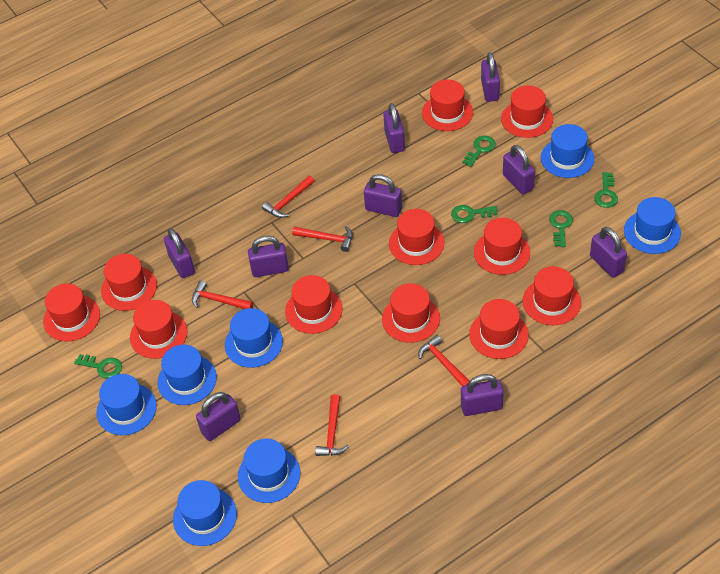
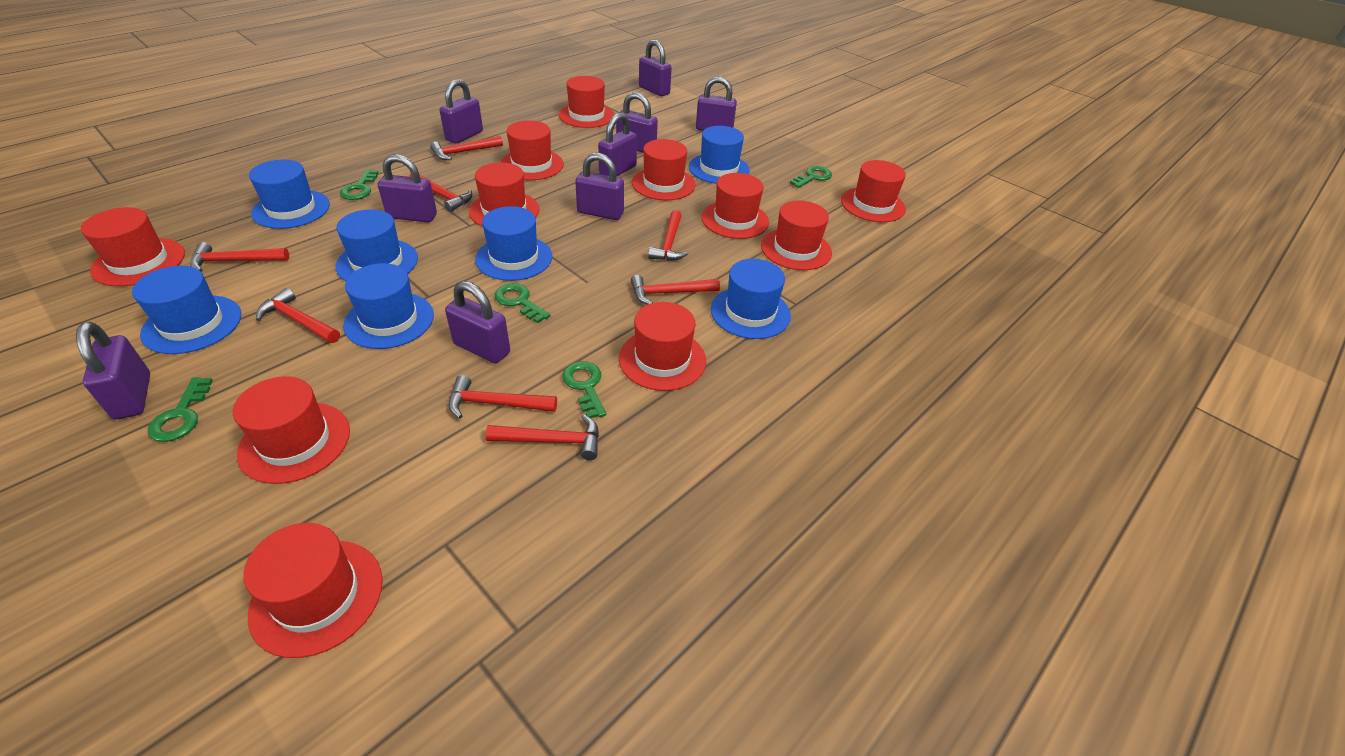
red hammer: [192,281,253,309] [262,176,314,218] [292,226,353,252] [315,394,349,456] [418,335,469,386] = 5 -> [190,242,289,272] [256,288,340,343] [409,174,472,212] [430,136,503,160] [448,375,557,418] [486,414,599,460] [631,275,720,305] [648,210,689,261] = 8

